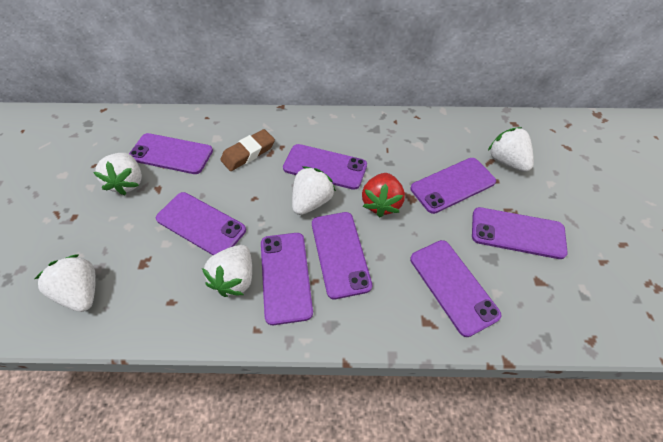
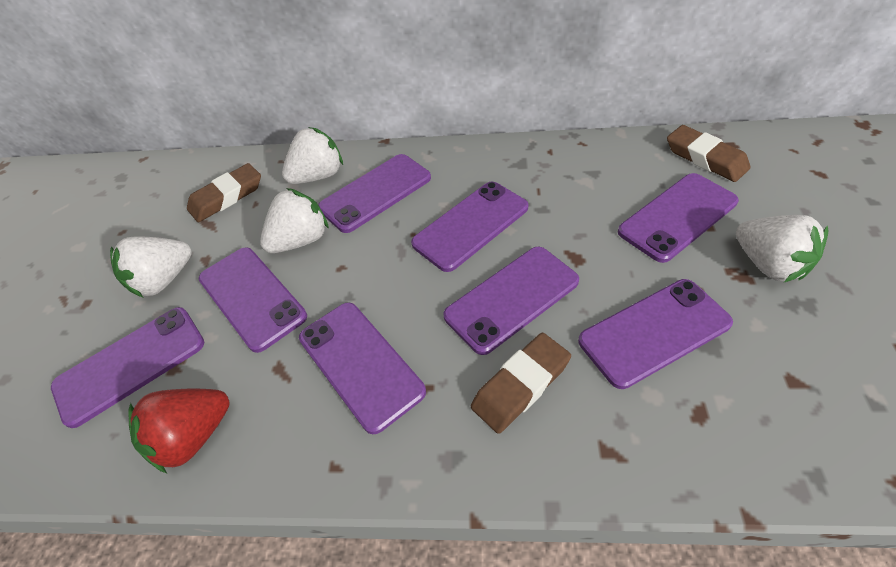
brown eraser: [220,129,275,171] = 1 -> [187,163,261,222] [471,333,571,434] [667,125,751,182] = 3
white strawberry: [35,255,96,312] [93,153,142,195] [202,245,252,297] [292,166,336,215] [488,127,534,172] = 5 -> [110,237,192,297] [260,188,329,253] [282,127,343,184] [736,215,829,282] = 4

